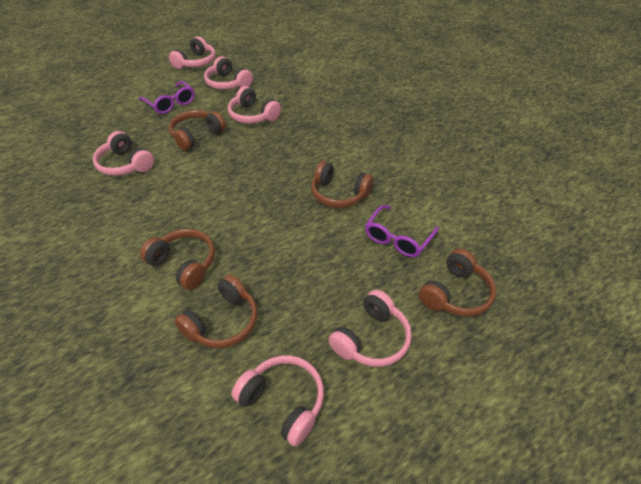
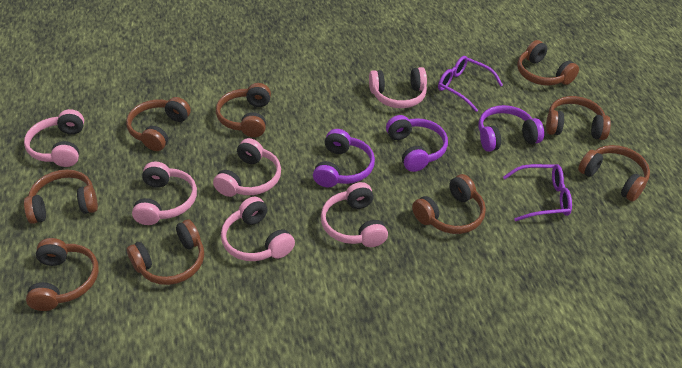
brown headphones: [140,229,215,290] [169,110,226,151] [175,275,258,348] [311,161,373,208] [419,249,496,316] = 5 -> [24,169,98,224] [26,238,99,311] [126,97,191,151] [127,219,204,285] [216,83,271,137] [412,174,486,234] [517,40,579,85] [546,96,611,140] [578,145,650,201] = 9
purple headphones: none = 0 -> [313,129,375,188] [386,115,448,172] [479,105,544,152] = 3

